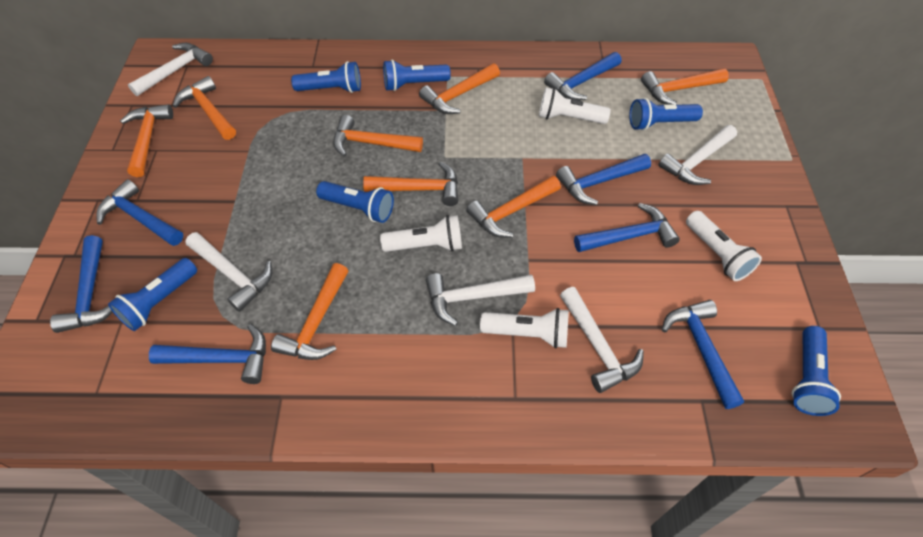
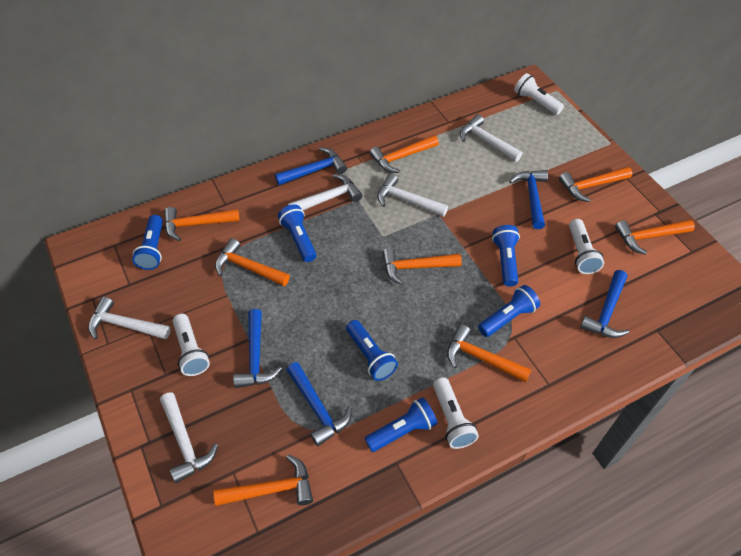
blue hammer: [50,235,112,333] [96,179,183,246] [149,324,266,384] [544,52,621,101] [556,154,651,205] [574,203,680,252] [662,300,744,409] = 7 -> [233,309,282,388] [275,147,347,185] [286,362,352,446] [509,170,548,229] [580,270,629,338] = 5

